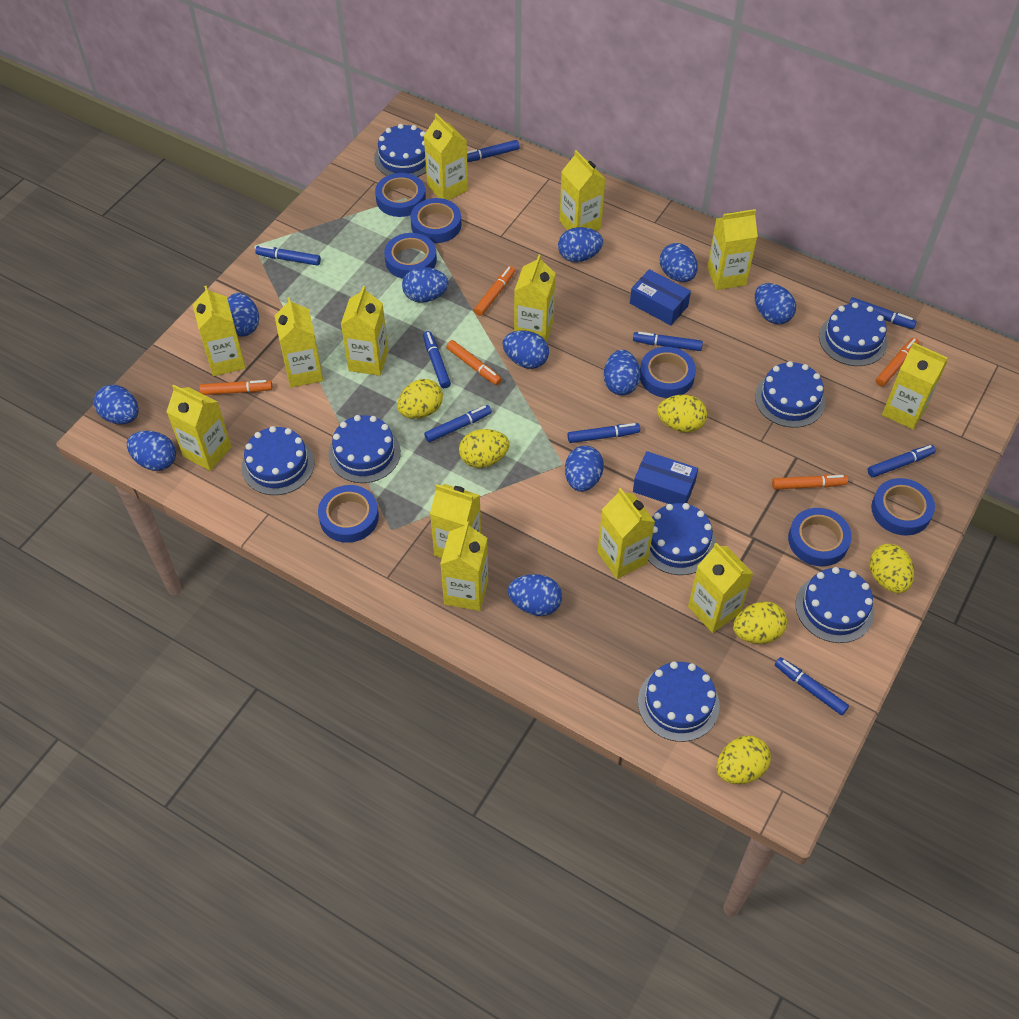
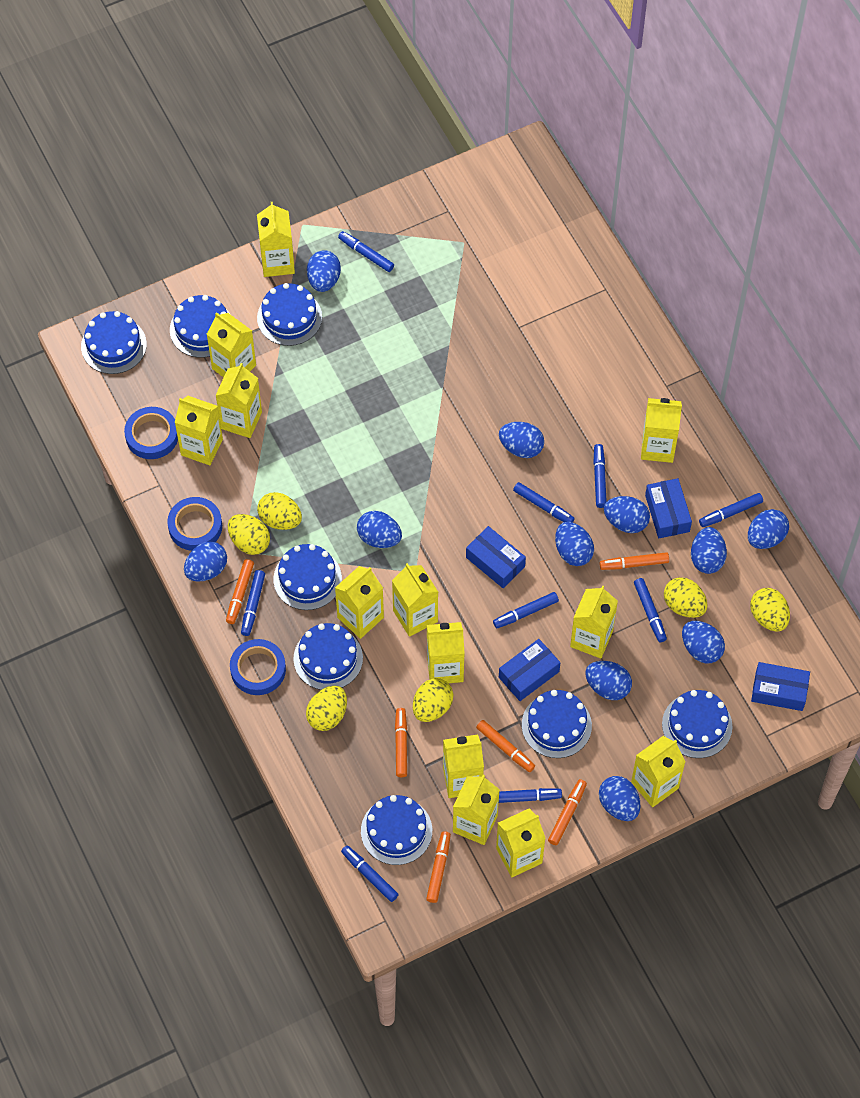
blue box: [630,269,691,326] [633,451,698,504] = 2 -> [466,526,526,588] [499,639,560,701] [645,478,692,538] [751,662,810,711] = 4
blue tape: [318,485,379,543] [375,173,426,217] [384,233,437,279] [410,198,461,243] [640,347,696,398] [788,508,852,566] [871,478,935,536] = 7 -> [124,407,178,459] [167,497,222,551] [230,639,286,695] = 3
orange marker: [200,380,272,395] [446,340,502,385] [474,266,515,316] [772,475,848,490] [876,338,919,386] = 5 -> [226,559,254,624] [395,708,407,777] [426,831,451,903] [476,720,535,772] [548,779,587,845] [599,552,669,570] = 6

